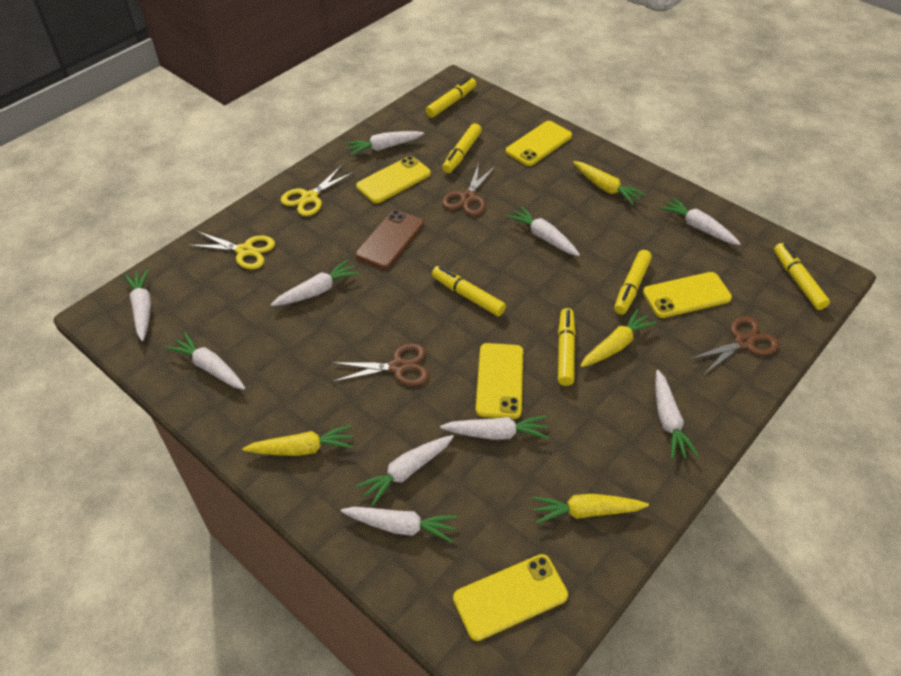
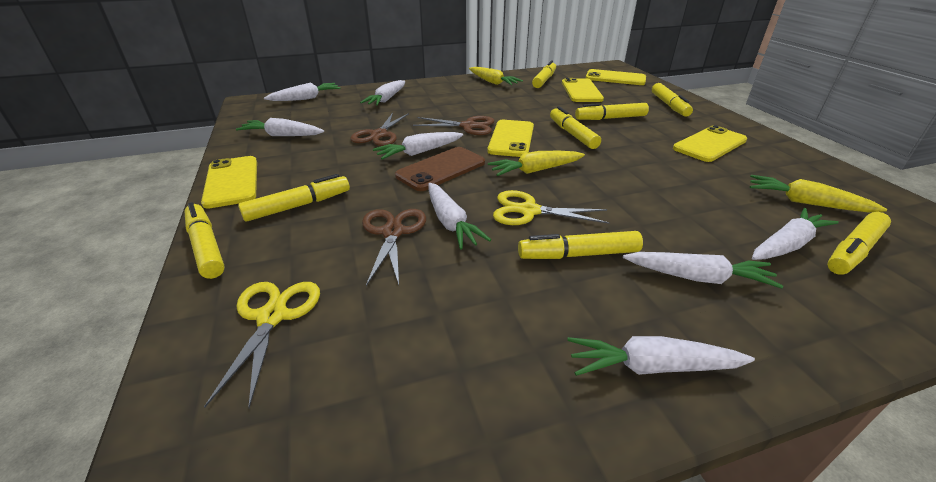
white carrot: [124,269,151,341] [166,332,245,390] [271,260,360,306] [341,507,457,543] [345,131,424,156] [356,435,454,506] [440,415,549,440] [507,206,580,256] [655,370,699,460] [660,197,741,245] = 10 -> [236,118,324,136] [264,83,341,101] [360,80,405,106] [373,132,463,160] [428,183,491,250] [567,336,755,376] [623,252,783,289] [752,208,839,260] = 8
yellow carrot: [242,425,353,456] [532,494,649,524] [573,161,646,205] [580,309,657,367] = 4 -> [469,67,523,85] [488,151,585,176] [750,175,887,212] = 3
yellow marker: [425,77,476,118] [432,266,506,316] [442,123,482,173] [558,308,576,386] [614,250,652,315] [774,243,830,310] = 6 -> [185,202,225,279] [238,174,350,222] [518,231,643,259] [532,60,556,88] [550,106,601,149] [575,103,649,120] [652,83,693,117] [827,212,891,274] = 8

